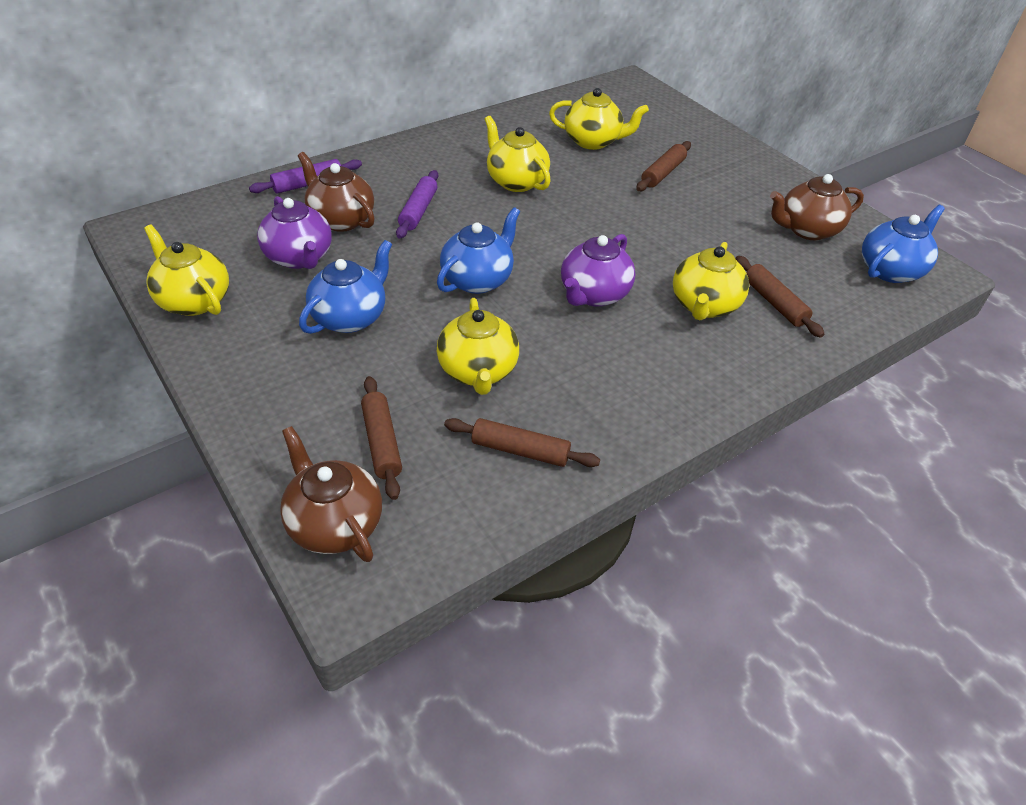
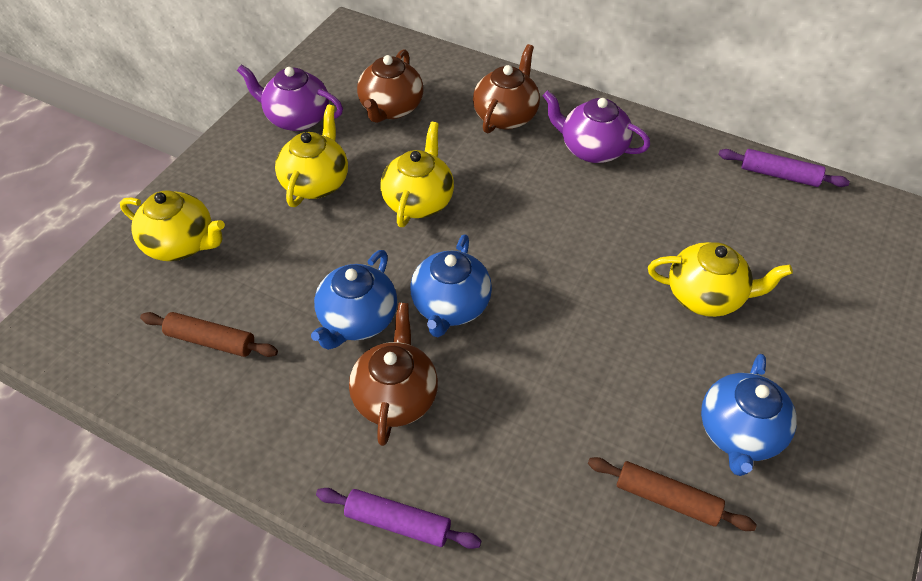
brown rolling pin: [361,376,402,500] [444,418,600,467] [636,141,691,191] [735,256,824,338] = 4 -> [140,312,278,357] [588,457,757,531] = 2
yellow teapot: [144,224,229,316] [437,298,519,395] [485,116,551,192] [549,88,649,150] [673,242,749,320] = 5 -> [120,190,225,261] [275,104,348,207] [381,122,454,227] [648,242,793,317] = 4

